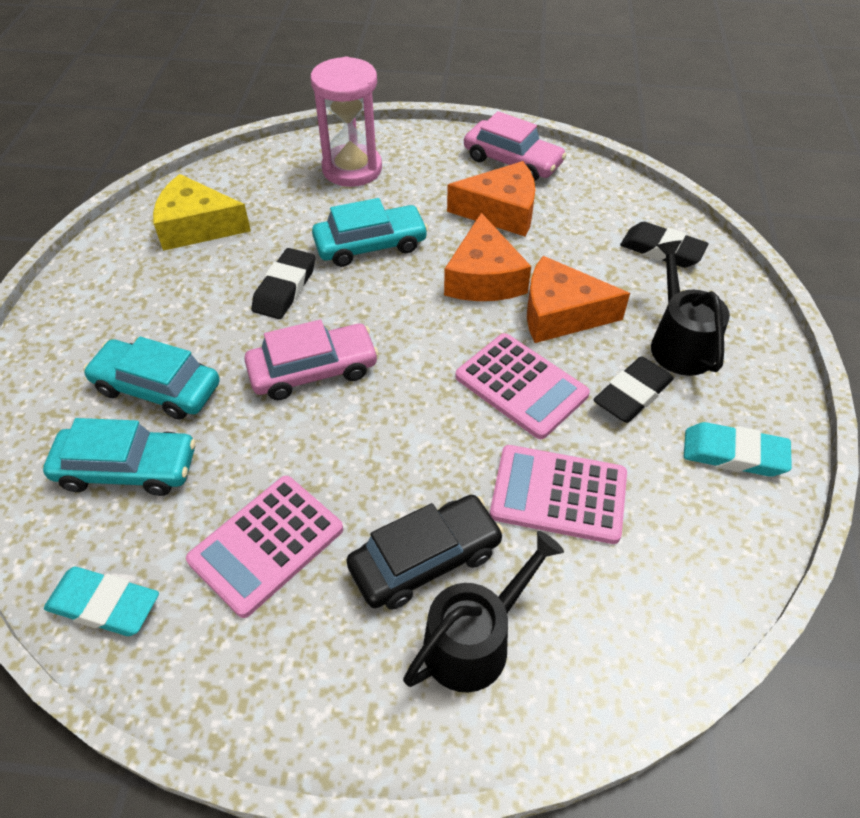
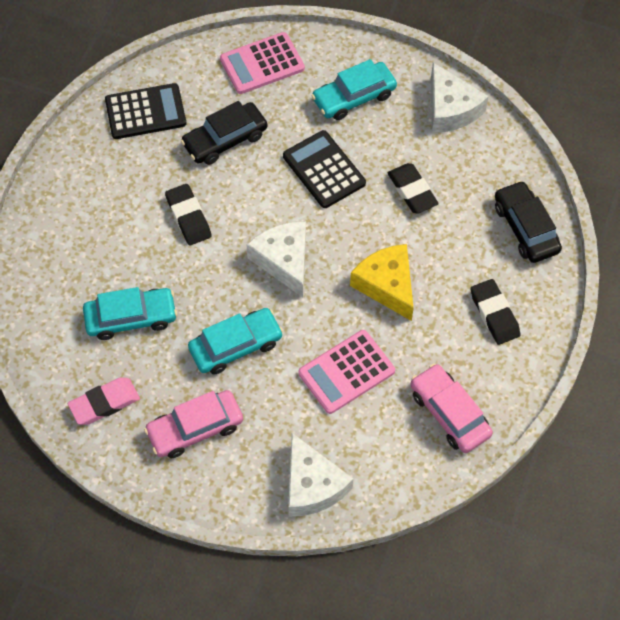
black calculator: none = 0 -> [105,83,186,139] [283,130,366,208] = 2
black car: [346,495,504,610] = 1 -> [181,101,268,165] [495,181,562,263] = 2
black watering can: [403,531,564,693] [651,241,730,376] = 2 -> none = 0
orange cheese: [444,213,531,301] [447,161,535,237] [527,256,630,343] = 3 -> none = 0
pink calculator: [186,476,343,618] [455,333,590,439] [490,445,627,544] = 3 -> [220,32,305,94] [298,330,395,414] = 2
pink eraser: none = 0 -> [67,377,140,425] = 1
pink hourglass: [311,56,382,187] = 1 -> none = 0
turquoise eraser: [44,567,159,636] [684,422,792,477] = 2 -> none = 0
white cheese: none = 0 -> [247,221,306,297] [288,433,353,517] [431,63,488,133] = 3

